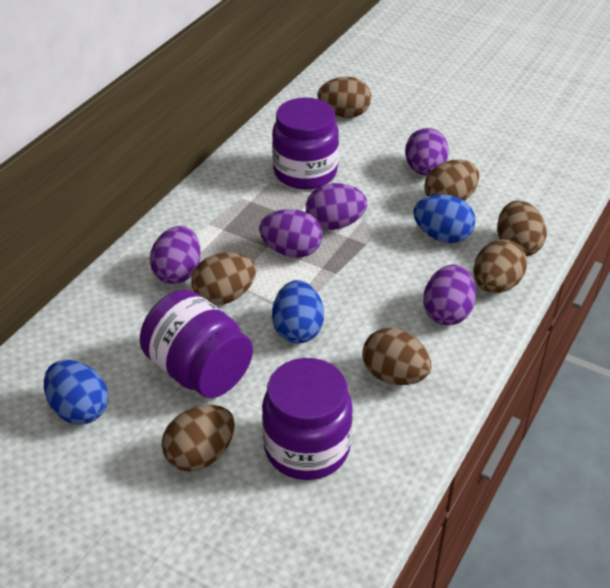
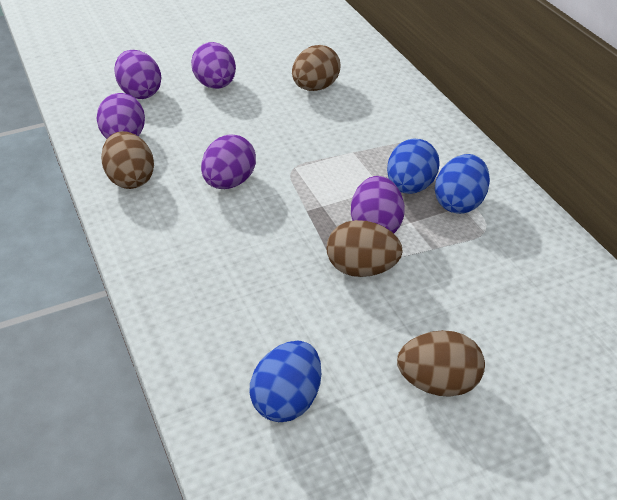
brown egg: [162,405,235,472] [191,253,256,305] [317,77,371,118] [362,328,431,385] [425,159,479,201] [473,240,527,293] [497,201,547,257] = 7 -> [101,131,154,189] [292,45,341,91] [327,220,403,277] [397,330,485,397] = 4
purple jar: [140,290,253,398] [262,358,353,480] [272,98,339,189] = 3 -> none = 0

